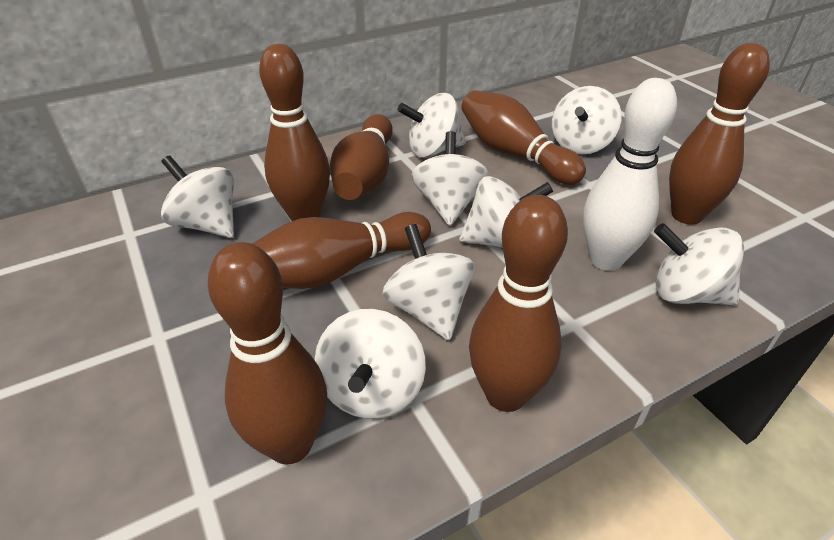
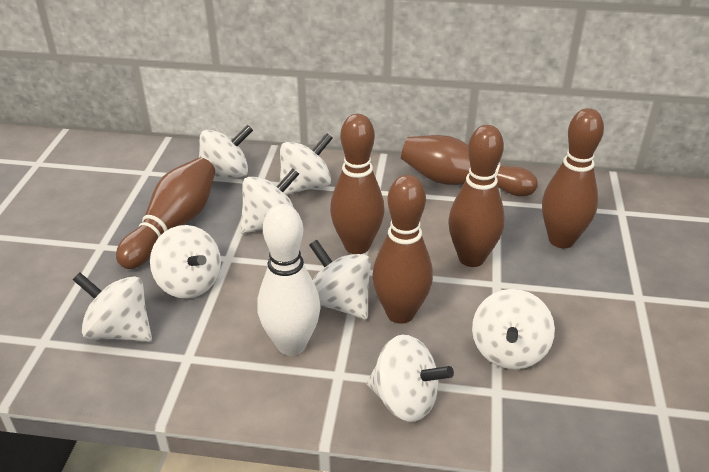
brown bowling pin: [208,242,327,464] [252,212,431,289] [259,44,330,221] [330,114,393,200] [461,90,586,185] [469,195,568,412] [669,43,770,225] = 7 -> [116,157,215,269] [330,114,384,254] [373,175,433,324] [401,135,538,196] [448,125,505,267] [542,108,604,248] = 6

